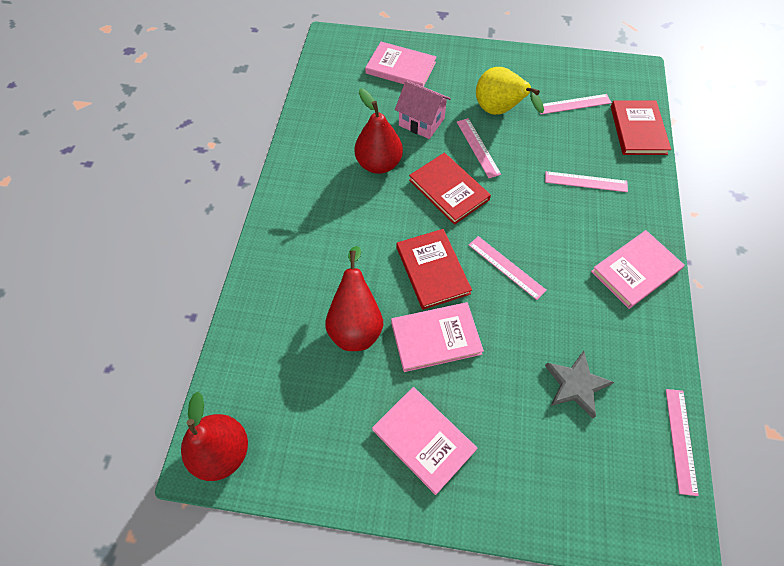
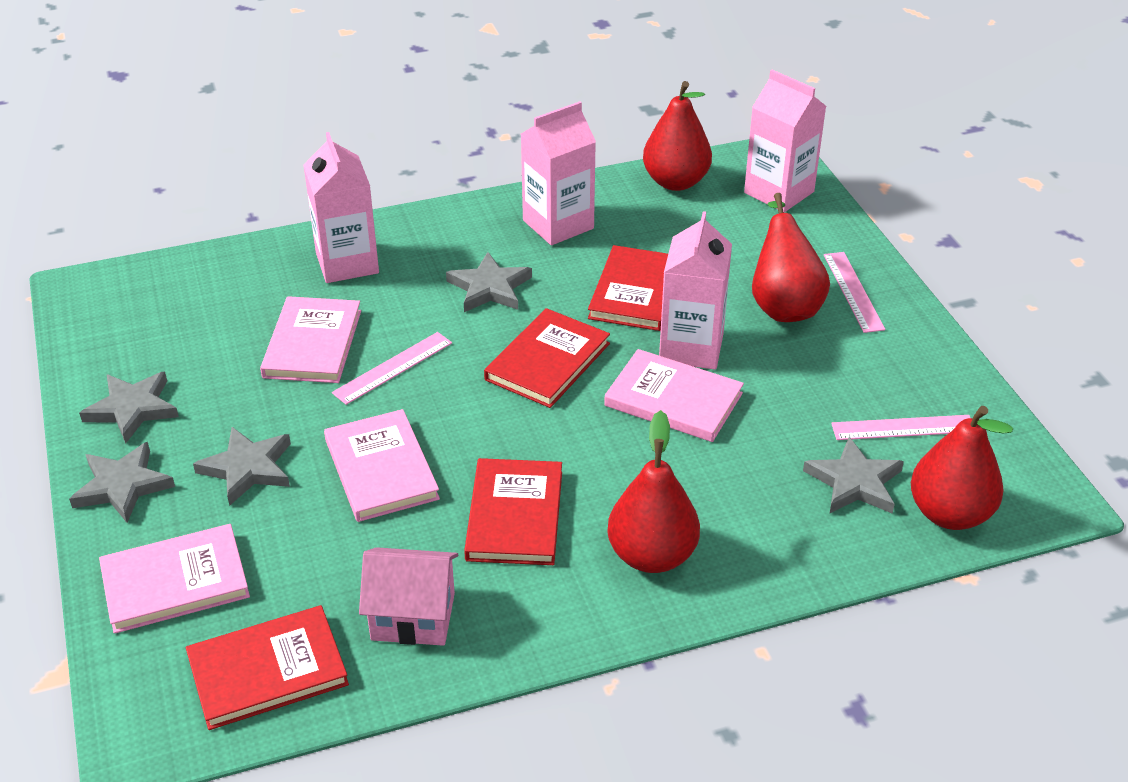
grey star: [545,351,614,418] = 1 -> [69,442,175,523] [79,372,179,444] [193,427,291,506] [446,252,532,312] [803,437,904,514] = 5
pink carton: none = 0 -> [303,132,379,283] [521,101,596,245] [659,211,732,370] [744,70,826,212] = 4
pink ruler: [457,118,501,178] [469,236,547,300] [540,94,612,114] [545,171,628,192] [666,389,699,496] = 5 -> [332,332,452,405] [824,252,885,333] [831,415,970,440] = 3
red book: [397,229,472,310] [409,153,491,225] [611,101,671,155] = 3 -> [186,605,349,730] [464,458,562,565] [484,308,610,408] [588,245,668,331] = 4
red pear: [181,392,248,481] [326,246,383,351] [354,89,403,174] = 3 -> [607,410,700,573] [643,81,712,191] [752,193,830,322] [911,406,1013,530] = 4
yellow pear: [476,67,544,115] = 1 -> none = 0

